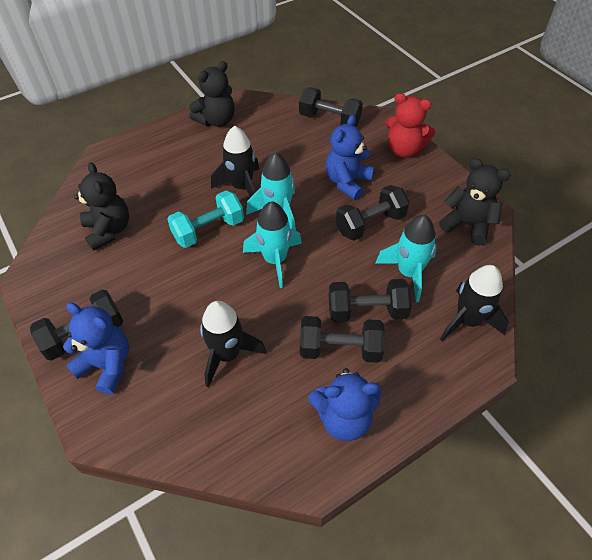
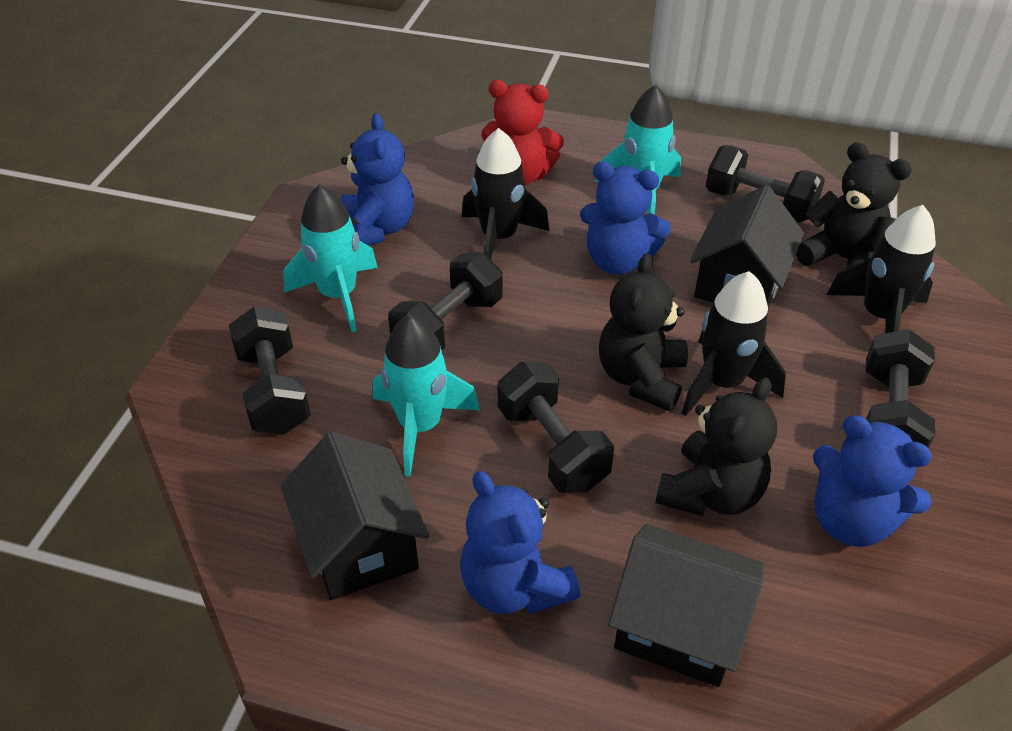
black house: none = 0 -> [281,431,429,600] [608,524,764,687] [690,185,804,307] = 3
blue teddy bear: [63,303,129,395] [308,368,381,441] [326,115,374,200] = 3 -> [340,113,414,246] [460,471,580,614] [580,162,671,275] [813,415,932,547] = 4
turquoise dumbbell: [167,190,244,248] = 1 -> none = 0

